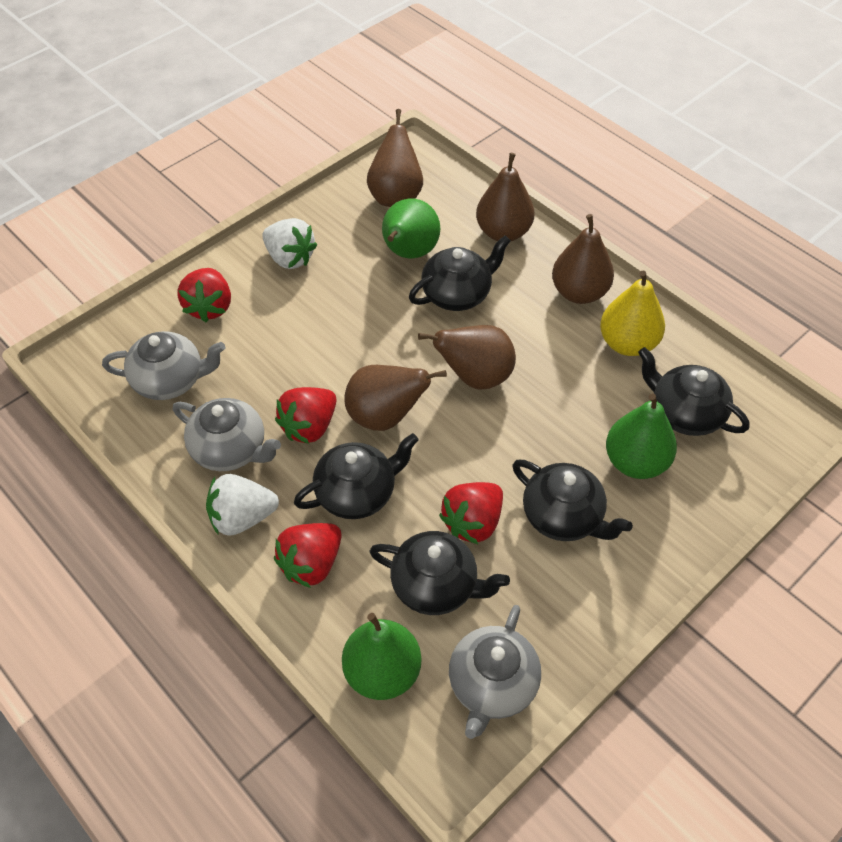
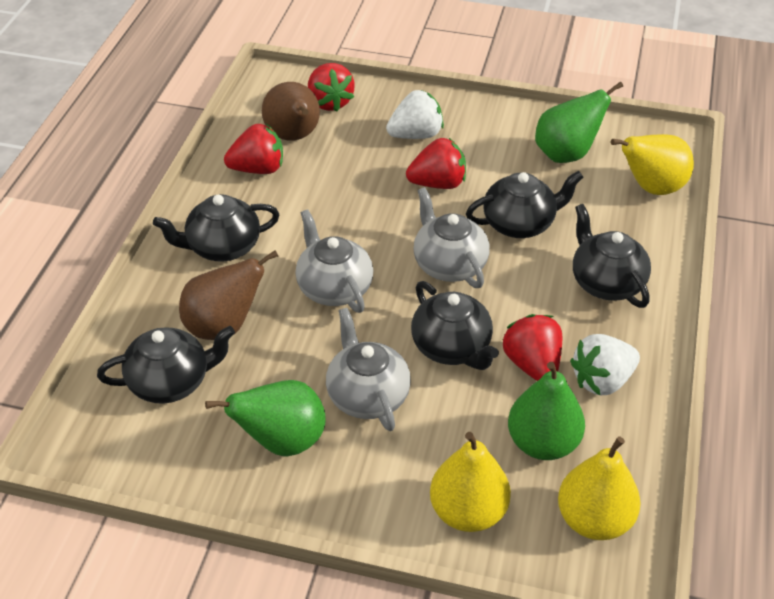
brown pear: [344,365,447,431] [367,109,423,207] [418,325,516,390] [476,153,534,241] [552,214,614,304] = 5 -> [179,250,278,340] [262,82,320,141] = 2
yellow pear: [600,270,665,356] = 1 -> [430,432,511,532] [558,437,641,540] [611,134,694,195] = 3

